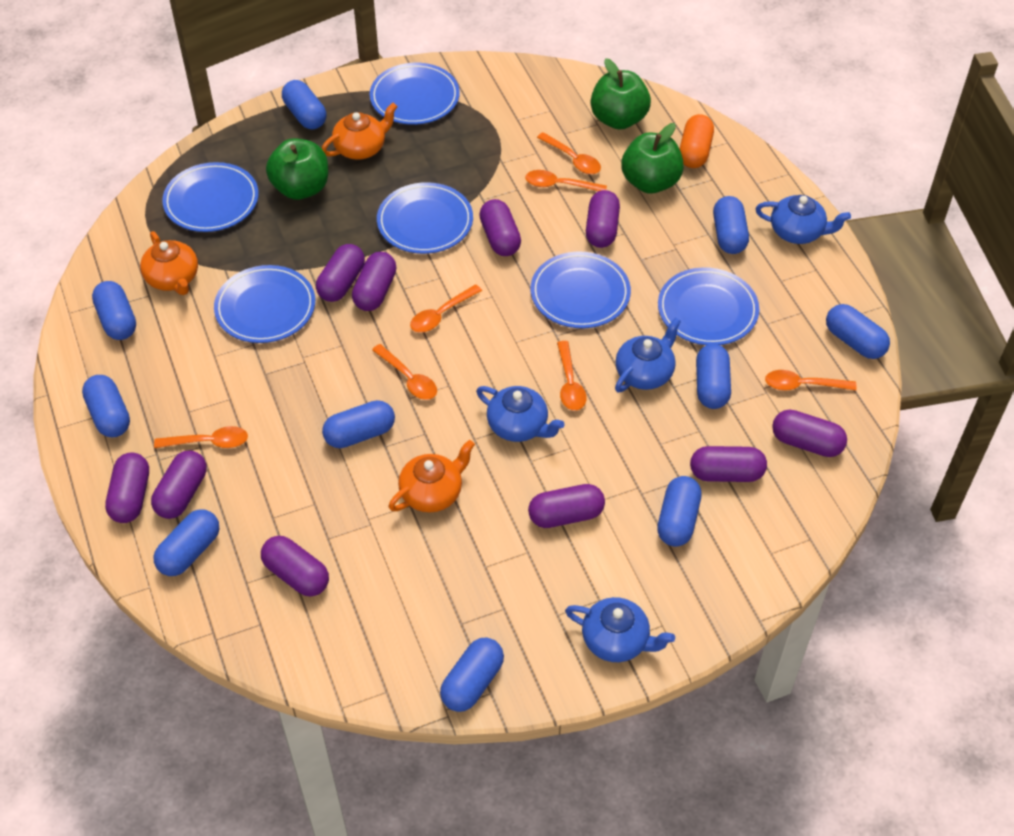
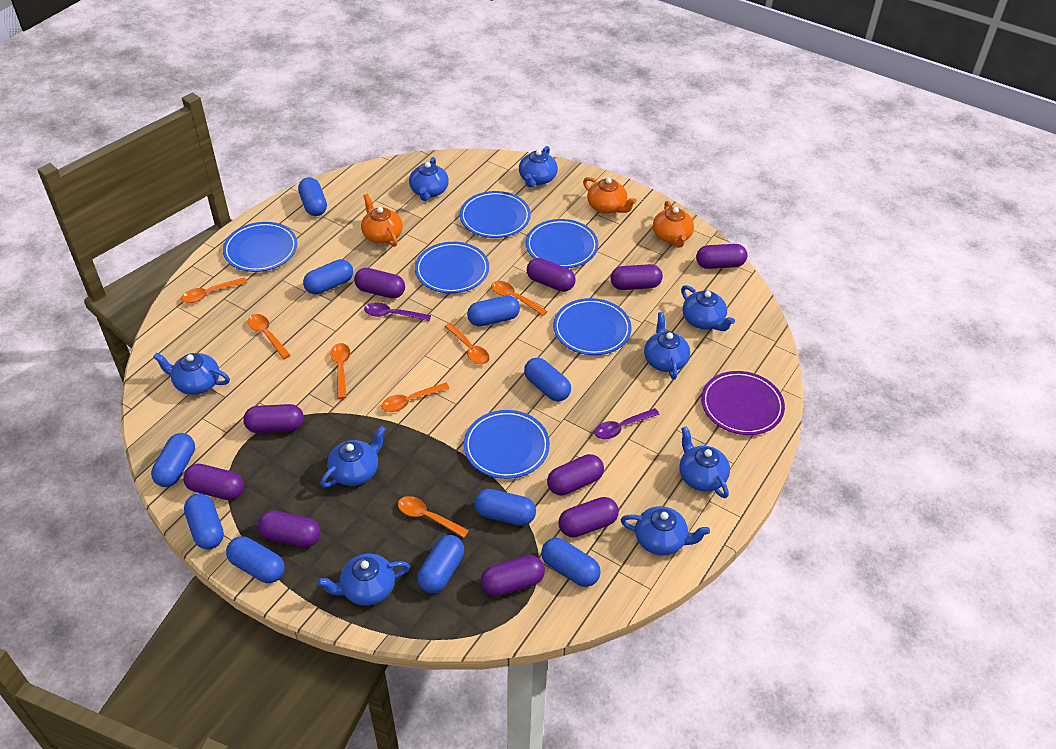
blue teapot: [476,386,565,442] [565,597,675,662] [615,318,681,392] [756,195,851,244] = 4 -> [153,353,230,395] [317,554,410,606] [321,426,386,487] [409,157,449,201] [519,146,558,187] [621,506,710,555] [644,312,690,380] [680,426,730,498] [681,285,735,331] = 9
green apple: [266,138,328,200] [591,58,651,130] [621,123,684,194] = 3 -> none = 0
orange capsule: [680,114,714,168] = 1 -> none = 0
purple plate: none = 0 -> [701,371,785,435] = 1
purple spoon: none = 0 -> [364,302,431,321] [594,408,660,439] = 2

